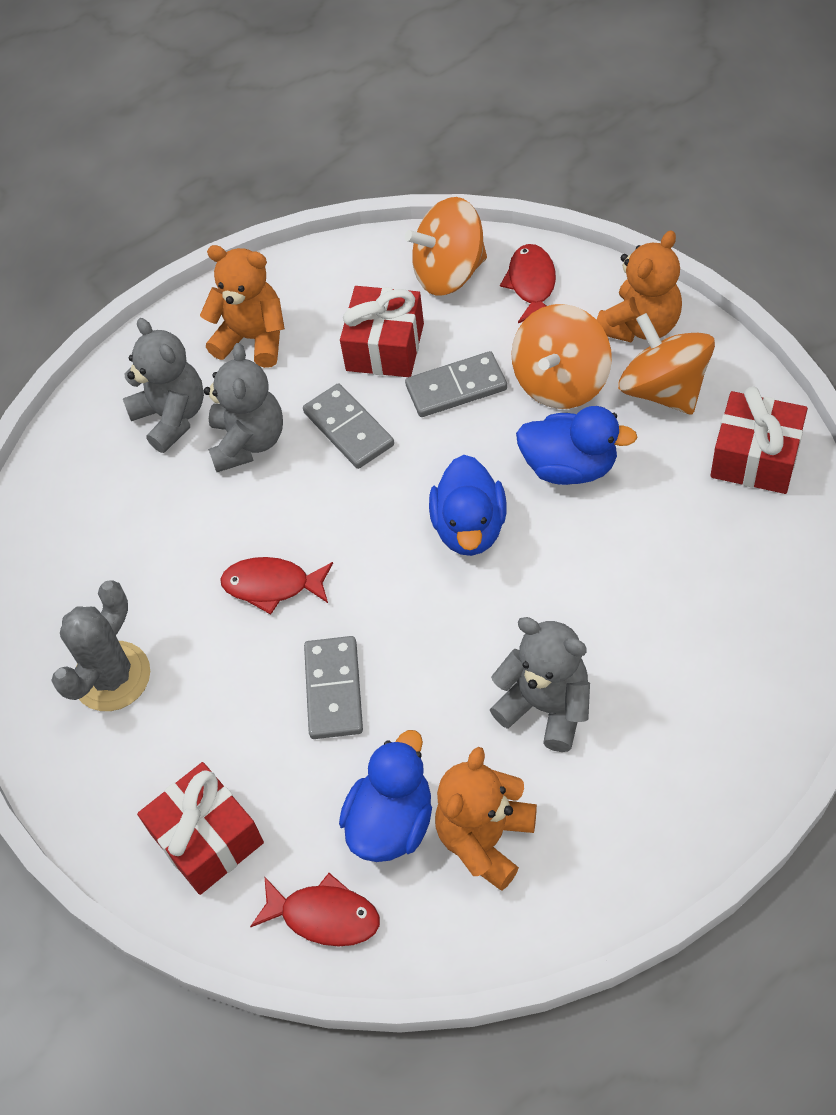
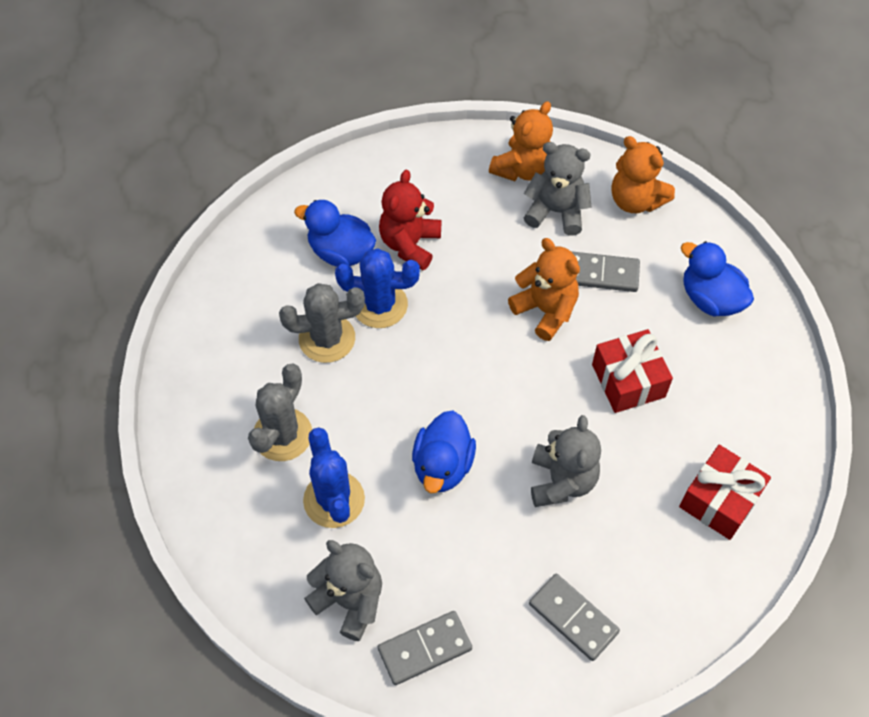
blue cactus: none = 0 -> [303,427,365,528] [335,248,420,328] = 2
grey cactus: [51,581,150,711] = 1 -> [248,364,312,461] [279,283,365,363] = 2
orange spinning top: [405,197,487,296] [511,304,612,409] [618,313,715,415] = 3 -> none = 0
red fish: [220,557,333,615] [250,873,380,946] [500,244,556,323] = 3 -> none = 0
red gift: [137,762,264,895] [340,286,424,377] [710,387,808,494] = 3 -> [592,329,673,413] [679,445,771,540] = 2
red teddy bear: none = 0 -> [379,170,441,270] = 1

